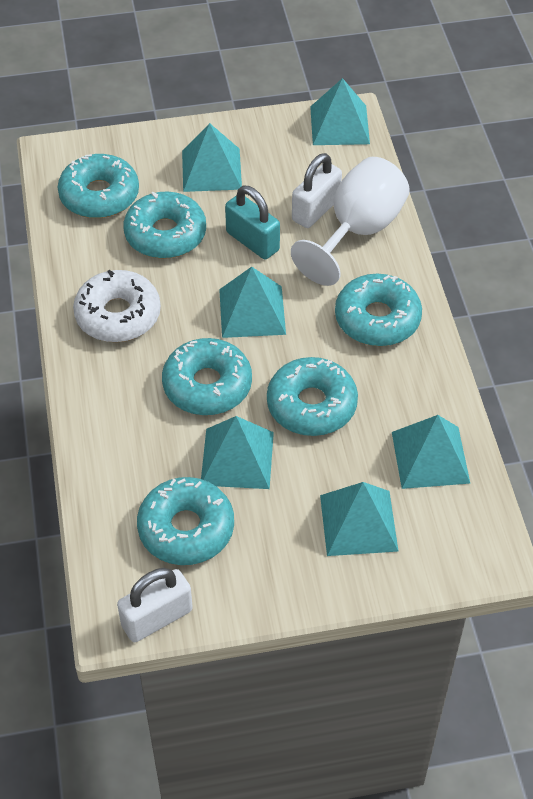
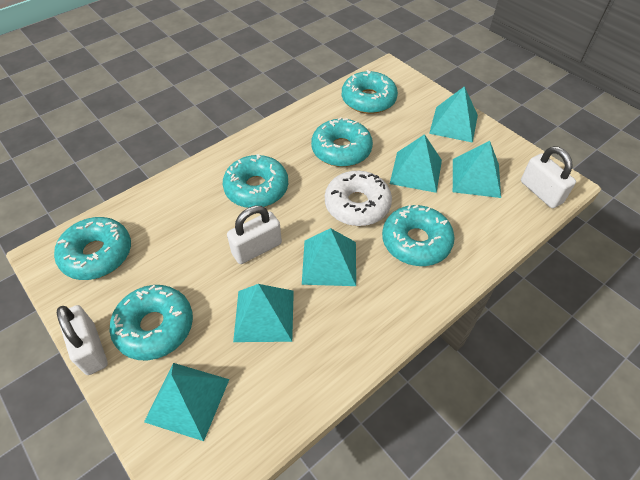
turquoise padlock: [225,186,280,259] = 1 -> none = 0
white goblet: [291,157,410,286] = 1 -> none = 0
white padlock: [117,568,193,642] [292,153,342,228] = 2 -> [57,305,108,375] [227,206,282,264] [521,146,576,208] = 3

